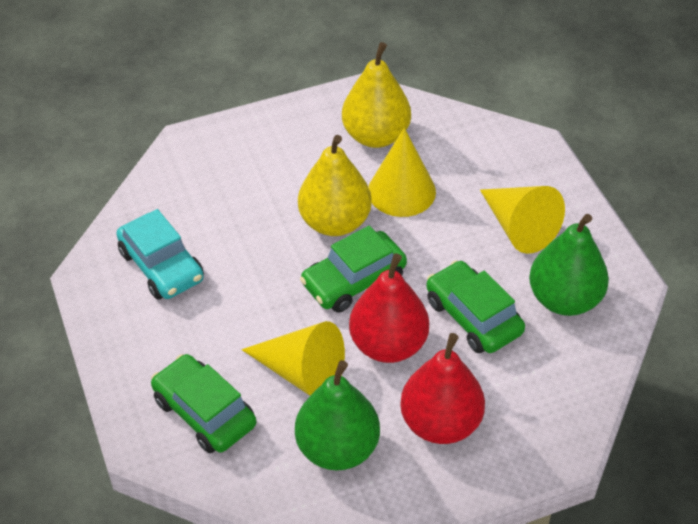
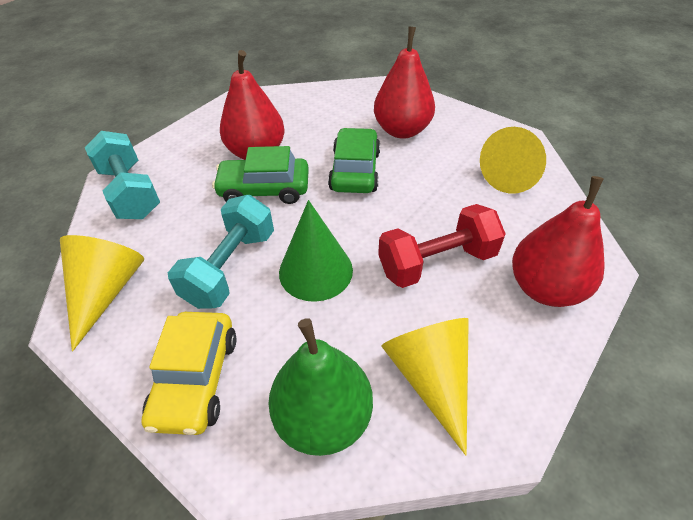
green car: [151,354,256,453] [300,226,407,313] [426,260,525,353] = 3 -> [212,146,309,204] [328,128,380,193] = 2
green cone: none = 0 -> [279,200,353,302] = 1
green pear: [295,360,380,470] [529,214,609,316] = 2 -> [268,318,373,456] = 1
red dumbbell: none = 0 -> [378,204,505,288] = 1
red pear: [349,253,429,363] [400,333,485,444] = 2 -> [220,50,285,160] [374,27,435,139] [512,176,605,307] = 3
turquoise car: [116,209,204,300] = 1 -> none = 0
turquoise dumbbell: none = 0 -> [85,131,160,219] [168,195,274,309] = 2
yellow car: none = 0 -> [141,312,236,435] = 1
yellow pear: [298,135,372,236] [342,42,411,148] = 2 -> none = 0

